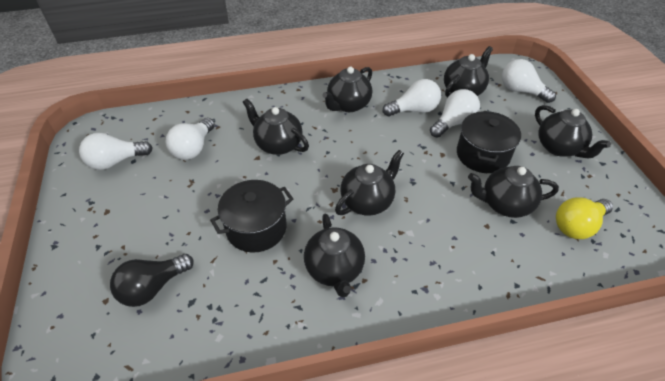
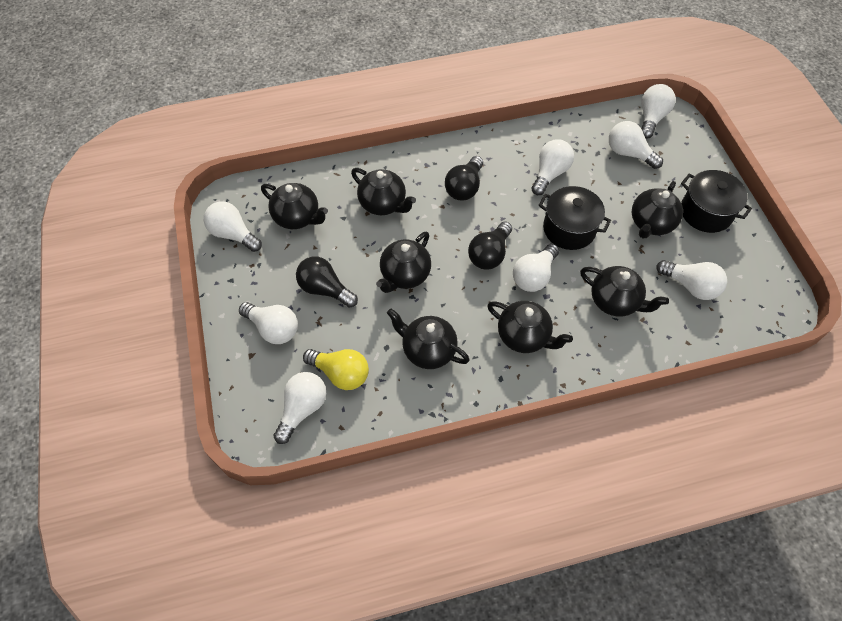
black light bulb: [110,254,194,307] = 1 -> [296,257,358,308] [445,156,483,201] [468,221,512,269] = 3
white light bulb: [79,133,153,170] [166,118,215,160] [383,79,441,116] [430,89,480,138] [502,59,556,103] = 5 -> [204,201,262,252] [239,302,298,344] [273,372,326,444] [513,244,559,292] [531,139,574,195] [609,121,663,169] [641,84,676,139] [656,260,727,300] = 8

